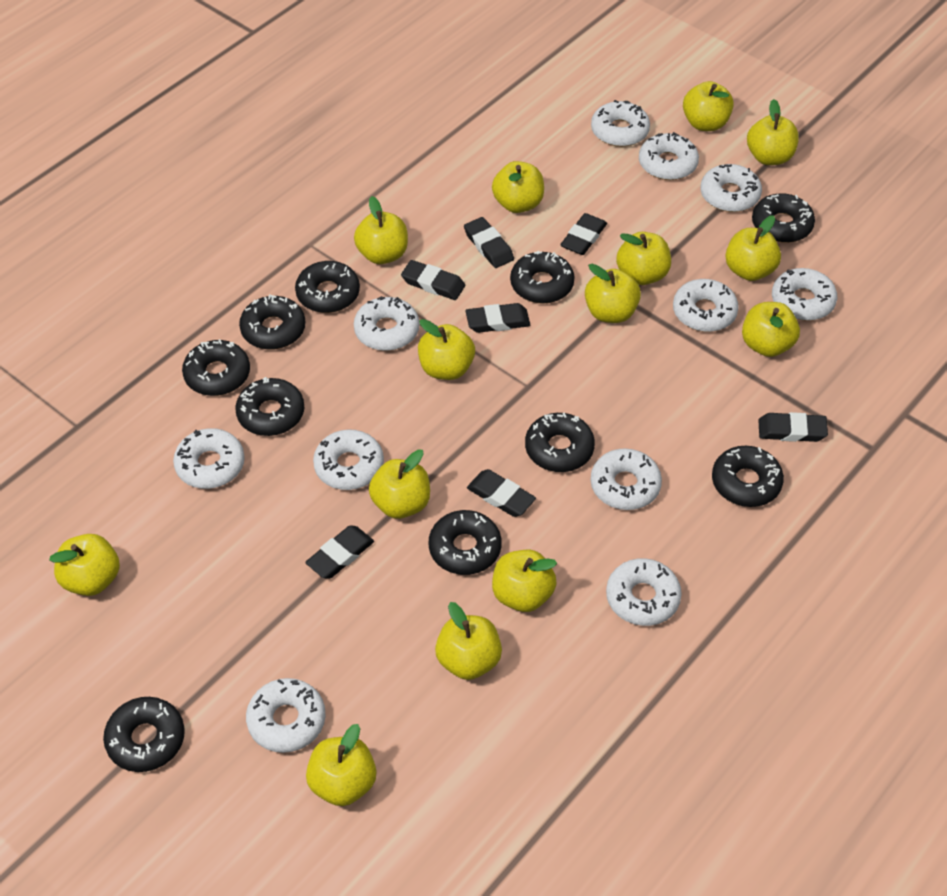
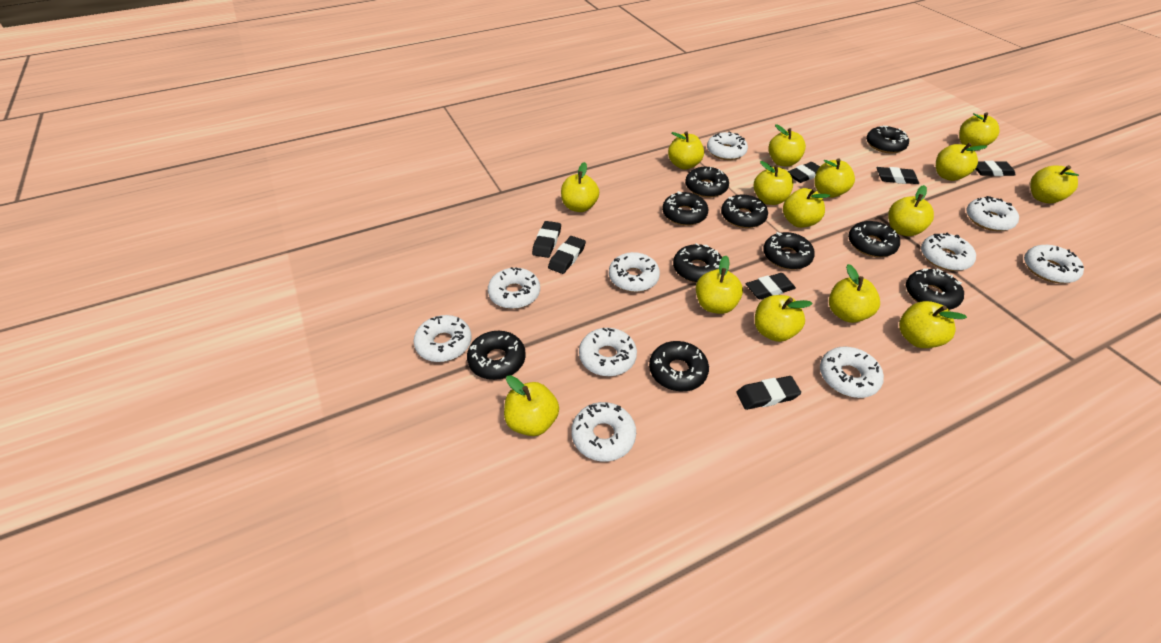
white donut: [173,428,245,489] [246,678,326,753] [313,429,384,490] [354,296,419,351] [590,448,662,510] [591,100,650,147] [606,558,682,626] [639,132,699,180] [673,279,739,332] [700,164,762,212] [772,268,837,321] = 11 -> [414,315,472,362] [488,267,540,309] [571,402,636,462] [579,328,637,376] [609,252,660,292] [707,131,748,160] [820,347,884,398] [921,232,976,271] [966,196,1019,231] [1024,245,1084,283] = 10
yellow apple: [49,534,120,596] [306,724,376,806] [354,196,408,264] [369,449,430,519] [418,319,475,380] [435,602,502,680] [492,161,544,213] [492,550,557,612] [585,264,641,323] [616,232,671,285] [683,81,734,131] [725,215,781,281] [742,302,800,357] [747,99,799,165] = 14 -> [504,375,559,436] [561,162,599,212] [668,131,704,169] [696,256,743,314] [754,161,793,205] [755,295,813,342] [768,124,806,167] [783,188,830,228] [814,159,855,198] [829,264,880,323] [888,185,934,236] [899,301,967,348] [936,143,988,181] [959,112,1000,147] [1030,165,1079,204] = 15

